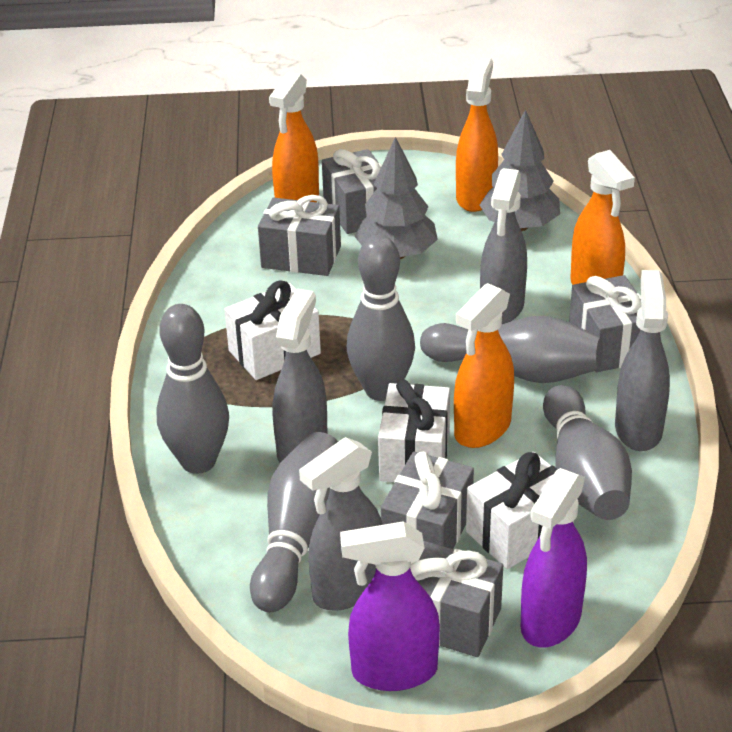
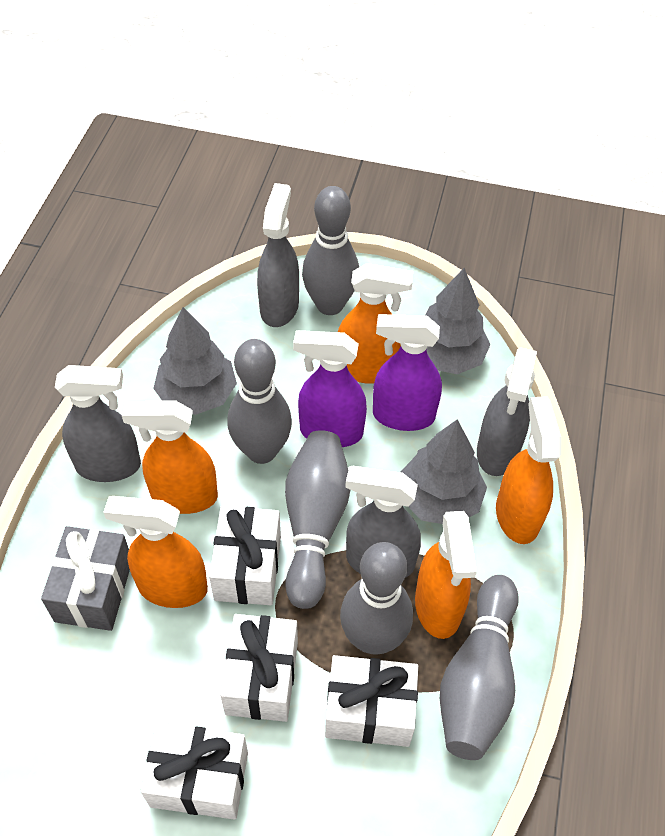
grey gift: [258,195,341,276] [322,149,382,234] [381,451,474,549] [410,541,503,657] [569,275,641,372] = 5 -> [41,526,130,631] = 1
grey tree: [355,137,438,259] [480,109,560,231] = 2 -> [153,307,237,415] [401,419,487,524] [425,268,491,374] = 3
orange spray bottle: [269,72,319,202] [454,283,514,448] [456,57,498,212] [570,150,635,285] = 4 -> [103,496,208,608] [122,400,218,514] [338,263,413,384] [415,511,477,639] [496,396,561,544] = 5
white gift: [224,280,321,380] [378,380,450,482] [466,452,574,569] = 3 -> [141,722,248,820] [209,506,281,605] [220,614,298,722] [325,655,418,747] = 4

